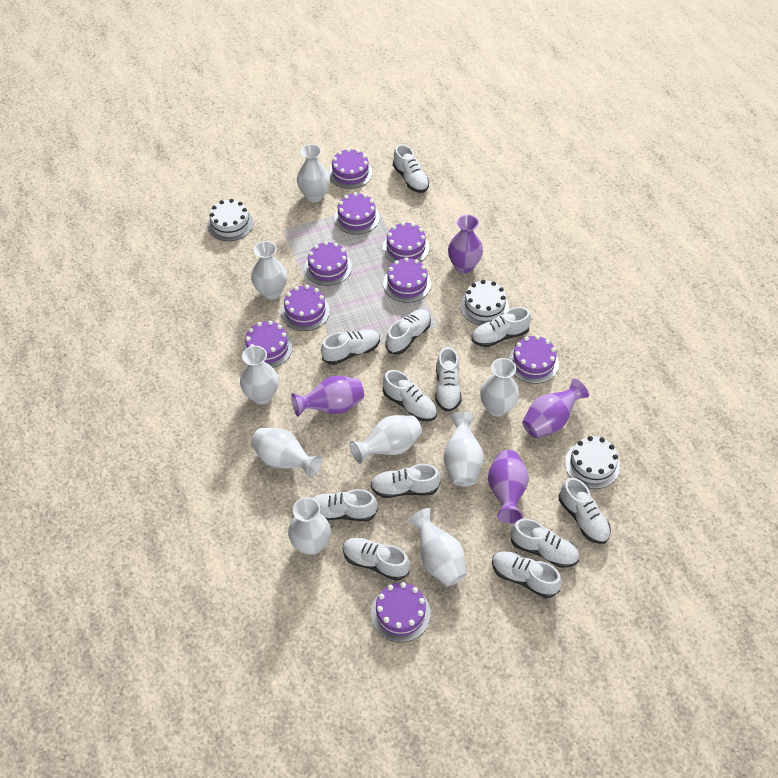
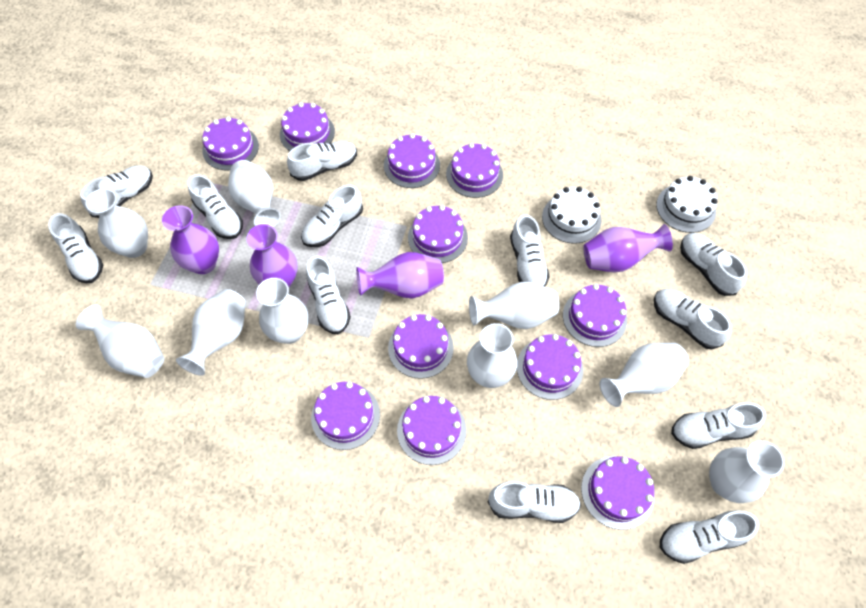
purple cake: [243,321,293,367] [281,285,330,331] [304,241,352,286] [329,148,373,189] [334,192,380,235] [371,582,430,642] [383,222,429,263] [383,257,431,303] [508,335,559,384] = 9 -> [202,117,259,170] [280,102,335,151] [311,382,380,450] [384,133,440,188] [388,314,454,379] [397,396,466,465] [408,205,468,263] [446,143,503,198] [517,334,583,400] [563,284,627,347] [581,456,654,530] = 11
white cake: [207,199,254,241] [460,280,509,325] [565,436,620,489] = 3 -> [542,187,601,244] [656,176,718,233] = 2

